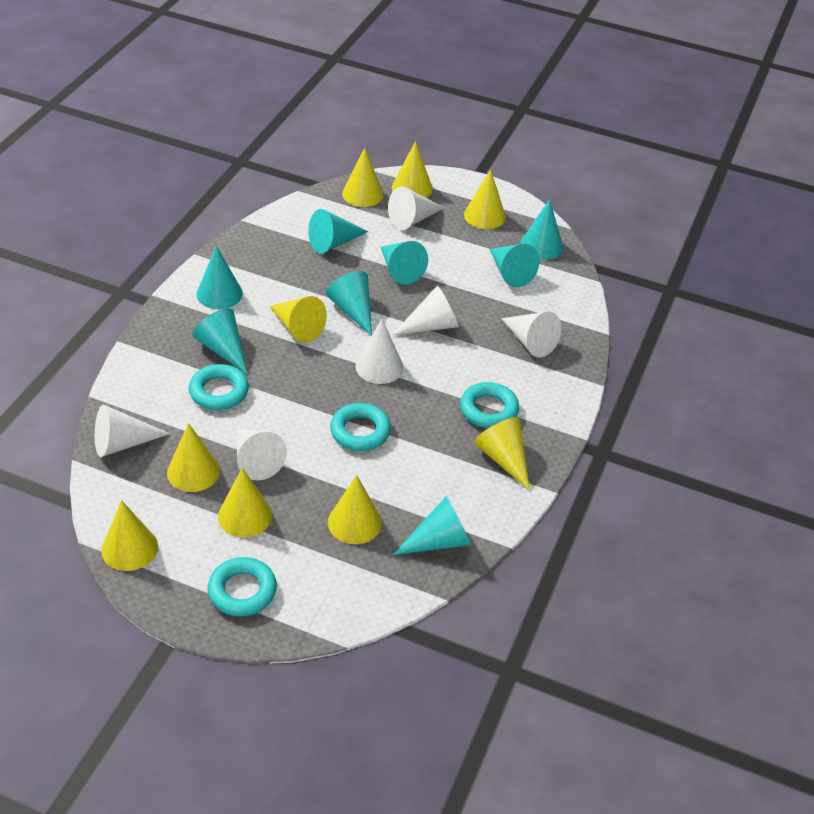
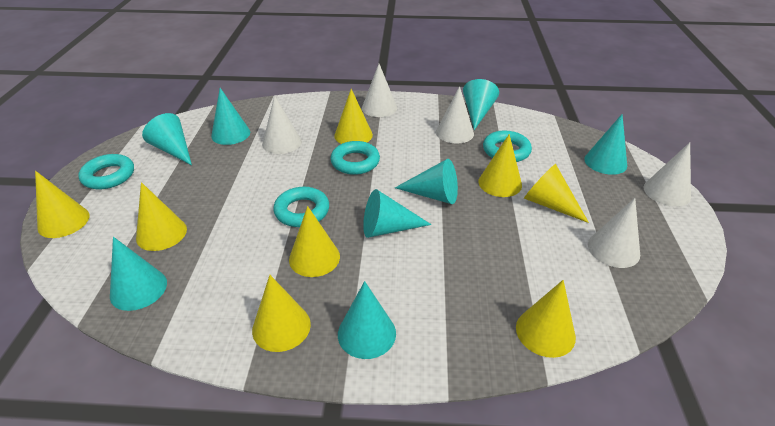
white cone: [95,405,170,457] [237,428,287,481] [355,319,404,384] [388,186,444,230] [392,286,459,335] [501,312,561,358] = 6 -> [262,96,302,154] [362,64,397,117] [436,86,474,144] [588,198,640,268] [643,142,691,207] = 5
yellow cone: [101,500,158,571] [167,423,220,492] [218,468,272,537] [270,296,327,343] [328,475,382,544] [342,147,384,207] [392,141,433,198] [464,169,506,229] [474,417,530,491] = 9 -> [35,171,90,238] [136,182,187,251] [252,275,311,352] [289,206,340,277] [334,89,373,144] [478,134,522,197] [516,280,576,358] [524,164,589,223] = 8

